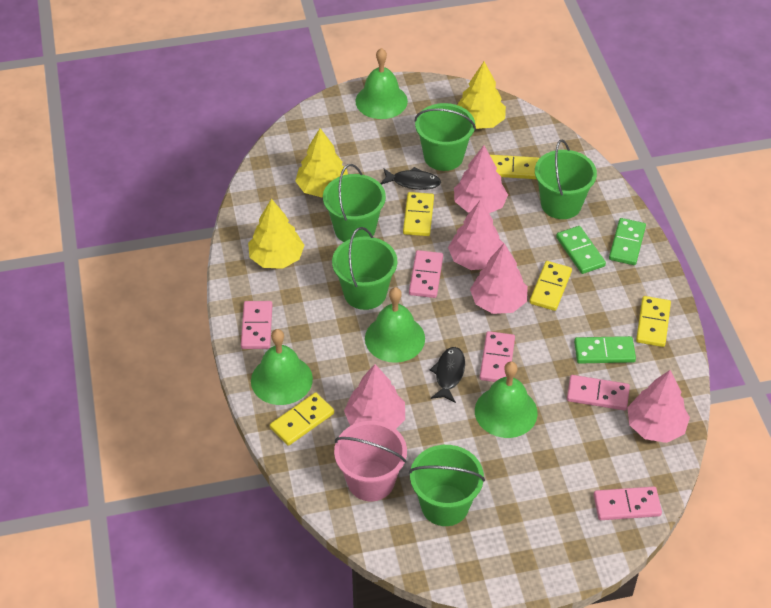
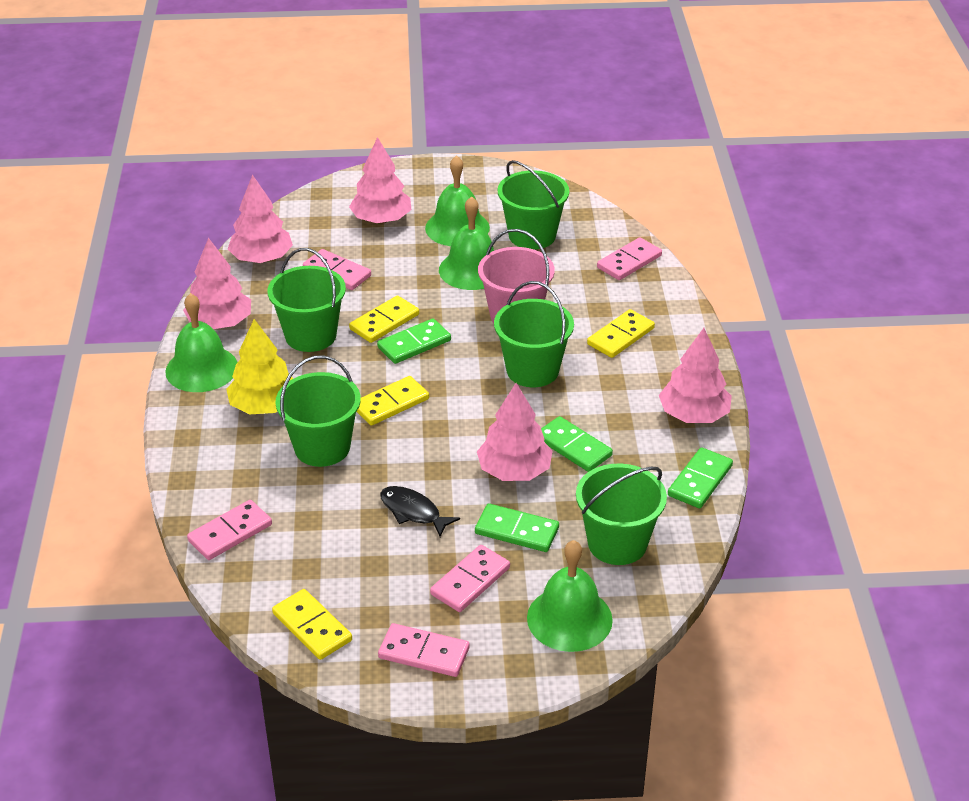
black fish: [380,167,441,190] [430,347,465,403] = 2 -> [380,486,460,537] = 1
green domino: [556,226,606,274] [574,336,636,363] [609,218,646,265] = 3 -> [377,319,451,364] [475,503,559,552] [541,416,613,472] [668,447,733,508] = 4
yellow domino: [270,392,334,446] [403,192,434,236] [490,155,539,179] [530,261,572,311] [636,296,671,347] = 5 -> [272,589,352,660] [349,296,419,343] [357,376,429,426] [587,309,655,358] = 4
yellow tree: [248,198,304,269] [295,128,348,197] [458,62,506,129] = 3 -> [226,319,293,414] = 1

